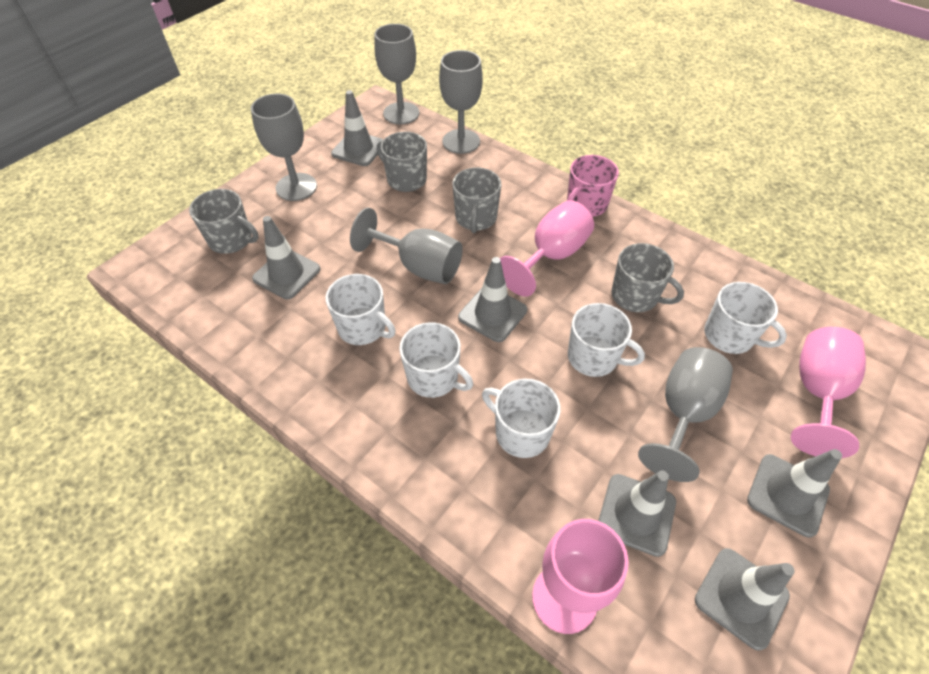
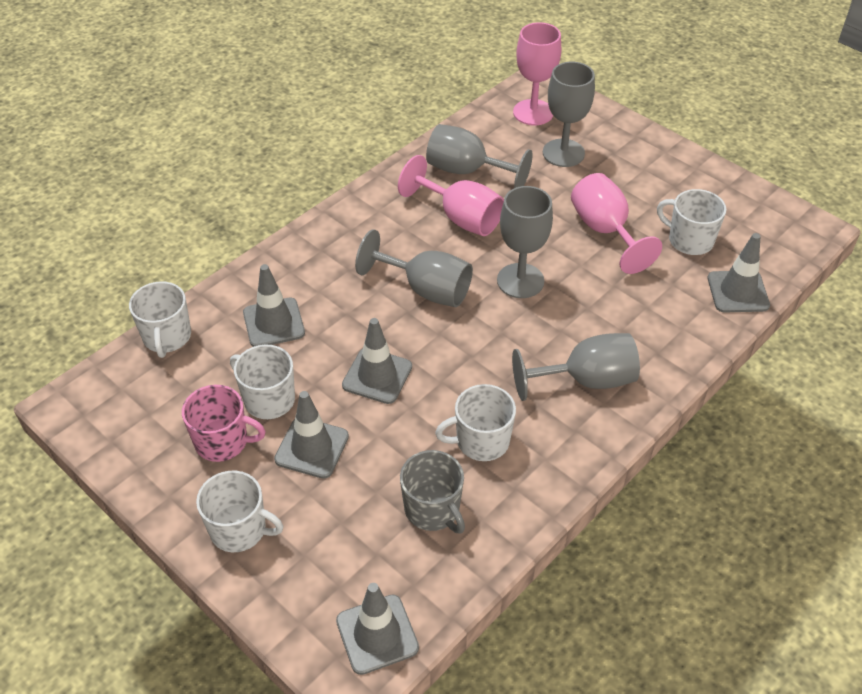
grey mug: [189,189,259,254] [377,132,427,192] [452,167,501,233] [611,243,684,312] = 4 -> [400,450,465,534] = 1
grey traffic cone: [252,216,321,299] [331,90,384,166] [458,257,527,342] [598,471,676,557] [695,548,795,651] [747,449,842,537] = 6 -> [243,264,305,347] [274,391,349,479] [336,583,419,675] [342,318,412,404] [708,233,770,313] = 5

